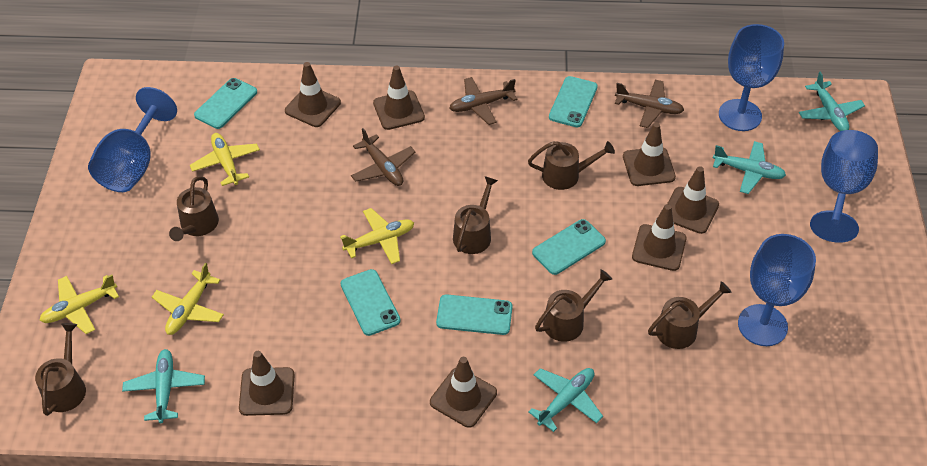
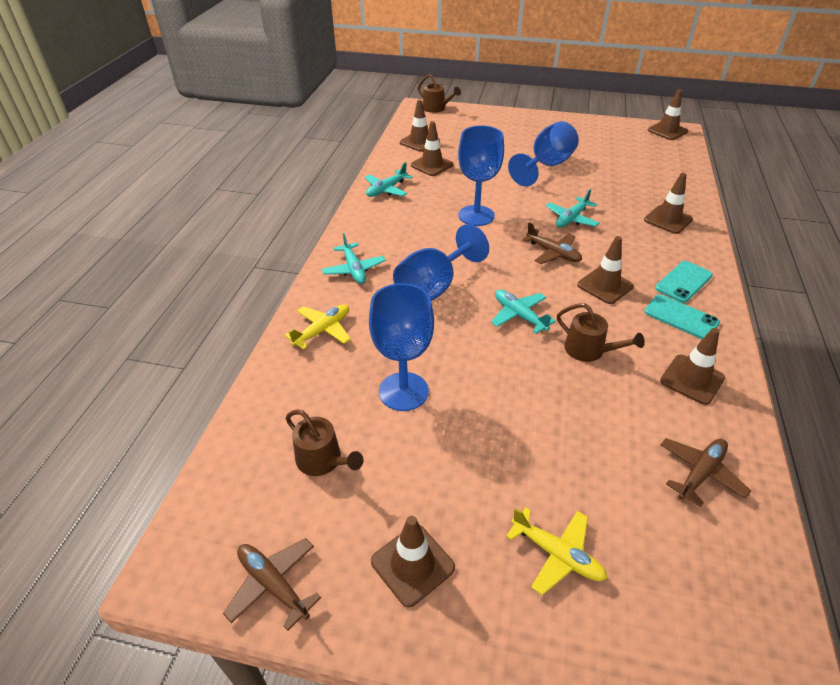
brown watering can: [35,323,86,416] [169,176,219,241] [453,176,498,254] [528,141,615,190] [535,269,612,342] [648,281,732,349] = 6 -> [285,409,363,476] [418,74,461,113] [557,303,645,362] = 3
turquoise phone: [194,78,257,129] [341,269,401,336] [436,294,513,335] [532,219,606,275] [549,76,598,127] = 5 -> [644,295,720,339] [655,261,713,303] = 2
yellow plane: [39,275,119,334] [152,263,224,335] [190,133,260,186] [340,208,414,264] = 4 -> [285,304,351,350] [506,507,607,595] = 2

